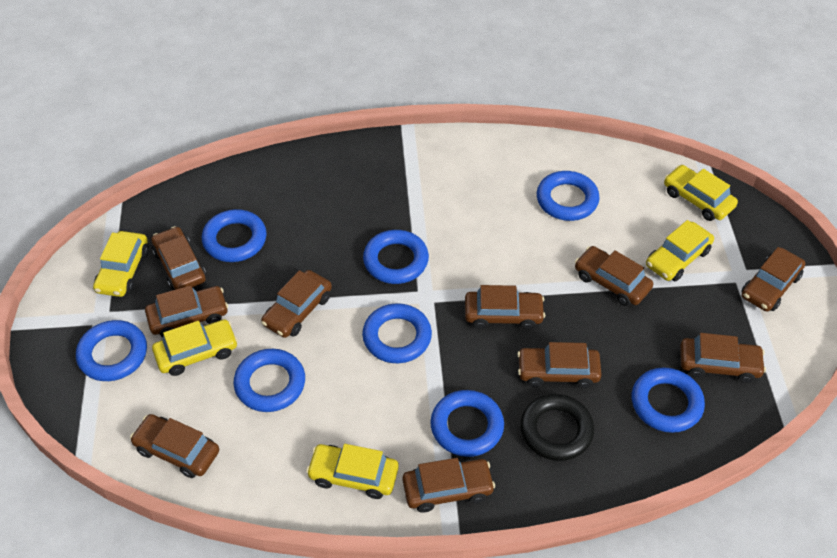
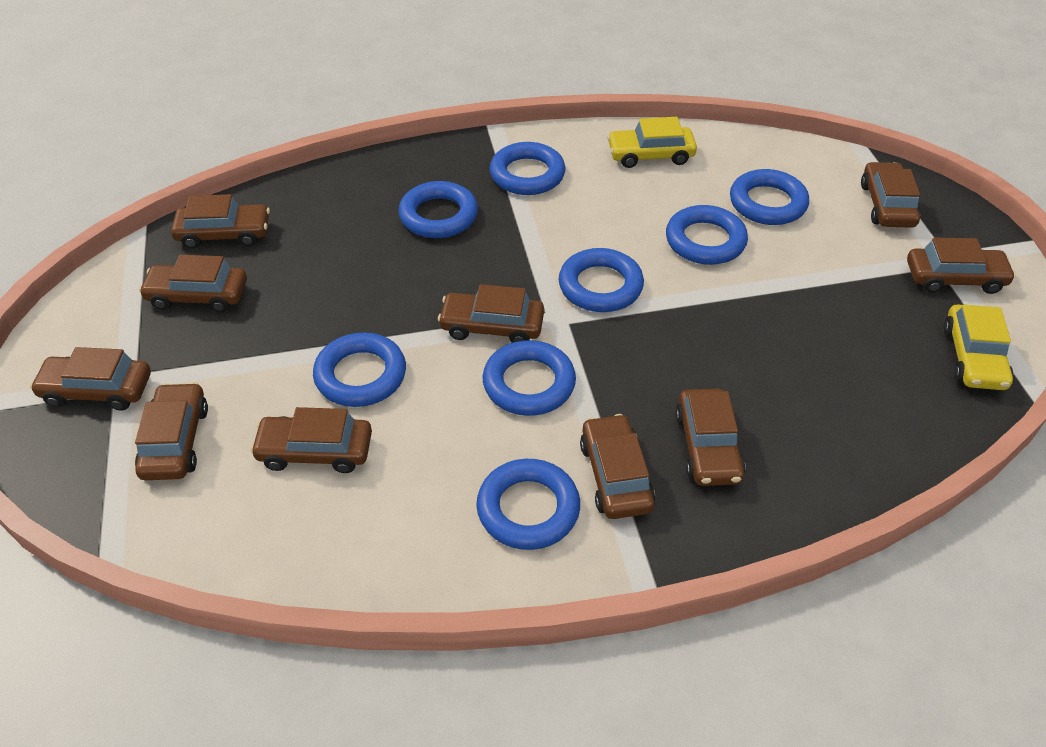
black ring: [520,394,594,461] = 1 -> none = 0
yellow car: [93,231,149,297] [152,319,238,376] [306,444,399,499] [646,220,714,281] [664,165,738,221] = 5 -> [607,117,697,168] [943,304,1013,390] = 2

